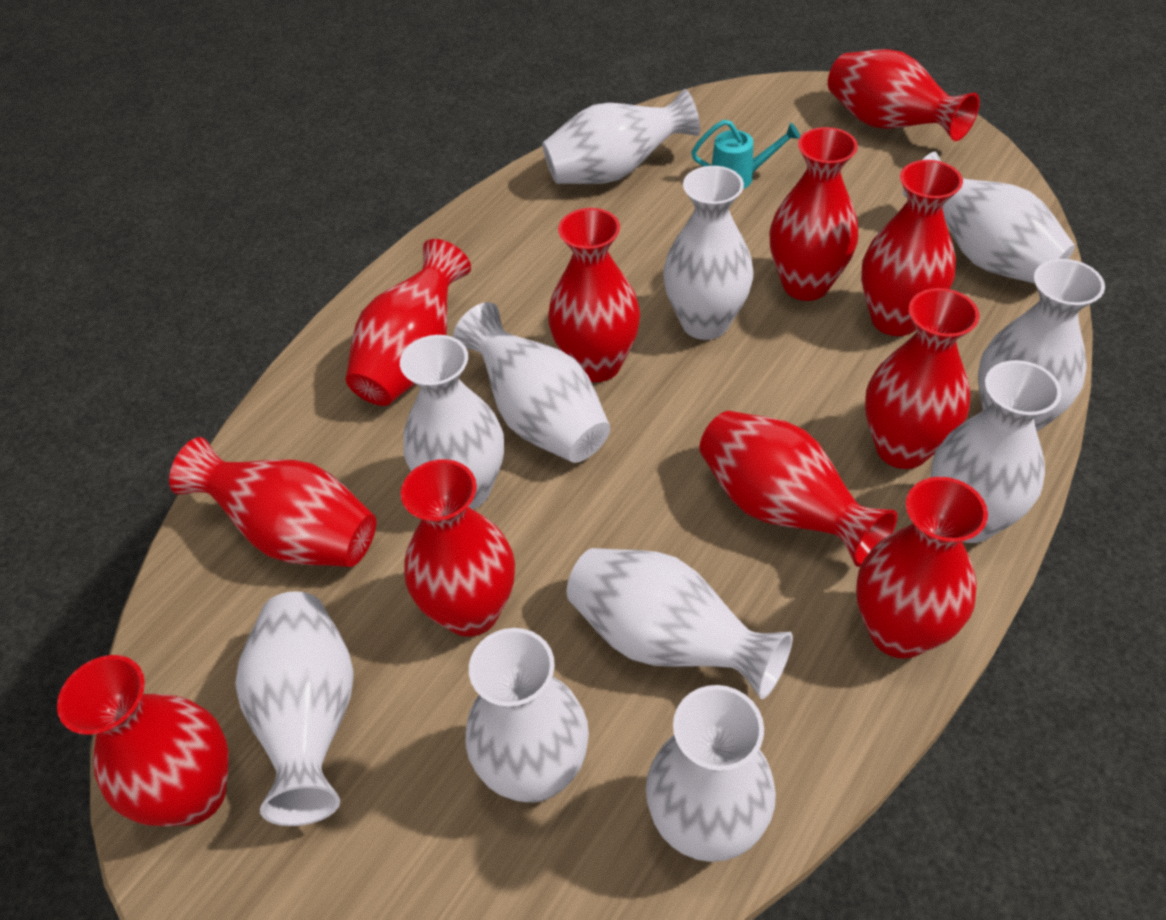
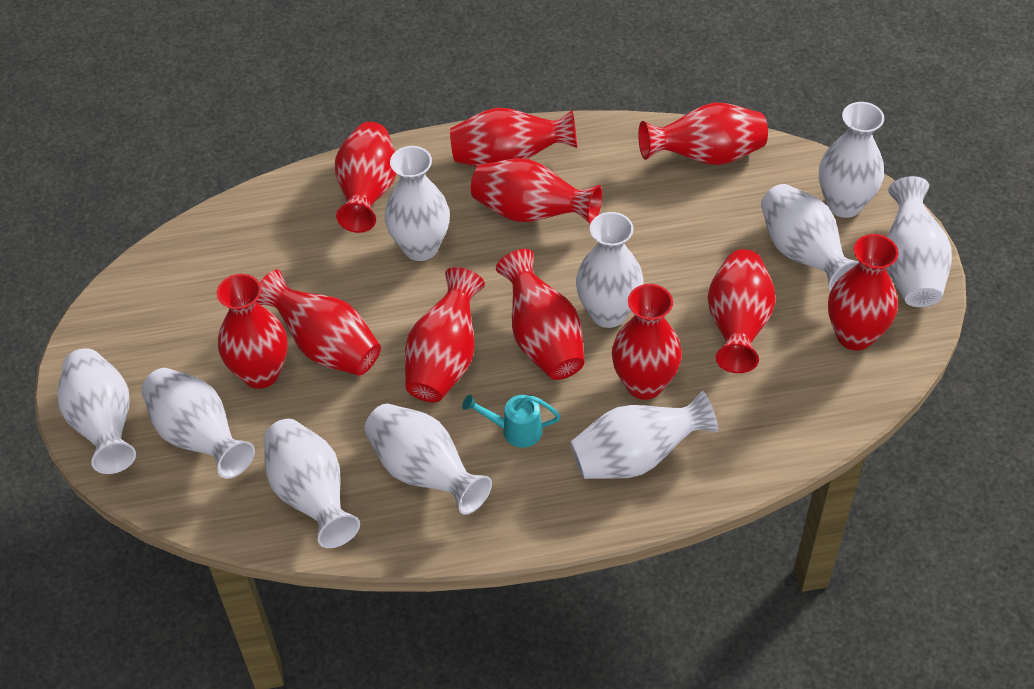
white vase: [235,591,354,826] [400,335,504,509] [453,302,610,463] [465,628,589,803] [542,89,700,184] [567,548,793,699] [646,685,776,862] [663,166,753,340] [903,152,1075,284] [930,360,1062,543] [978,259,1105,431] = 11 -> [57,348,136,474] [141,368,255,479] [263,419,360,548] [364,403,492,515] [384,146,450,261] [570,391,718,479] [576,212,644,328] [761,184,859,291] [819,102,884,218] [887,176,952,307] = 10

